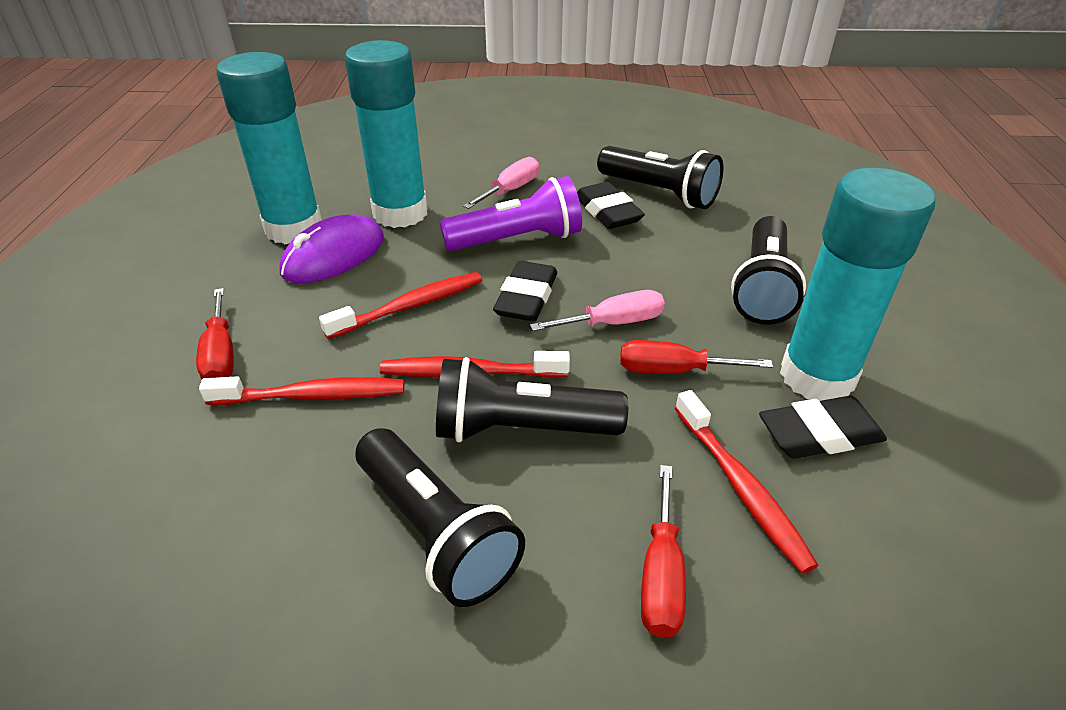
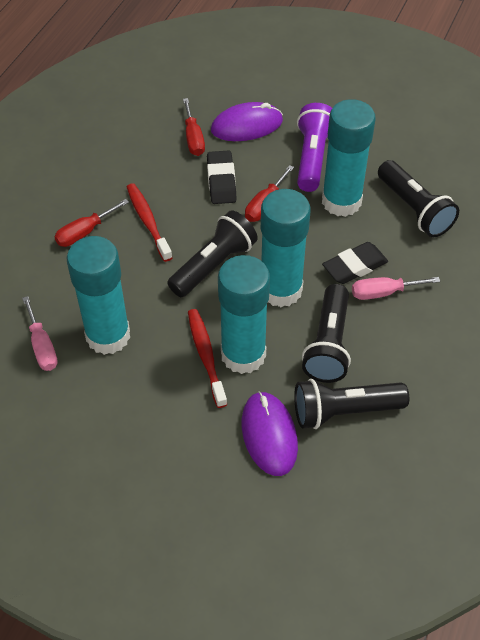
black eraser: [493,261,557,321] [577,182,645,229] [759,396,887,459] = 3 -> [207,151,237,204] [322,242,388,284] = 2
purple mouse: [280,214,384,283] = 1 -> [211,102,283,141] [242,391,298,476] = 2
red toothbrush: [199,376,404,405] [319,272,482,339] [380,351,570,378] [675,390,819,574] = 4 -> [127,183,172,262] [188,309,227,408] = 2
turquoise glue stick: [216,52,322,244] [345,40,427,228] [780,168,935,401] = 3 -> [67,236,130,355] [218,255,270,374] [261,189,311,307] [322,99,376,217] = 4

